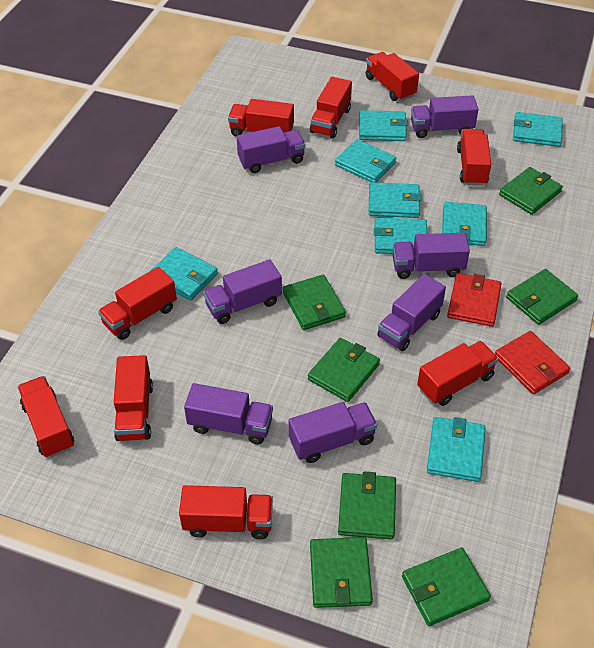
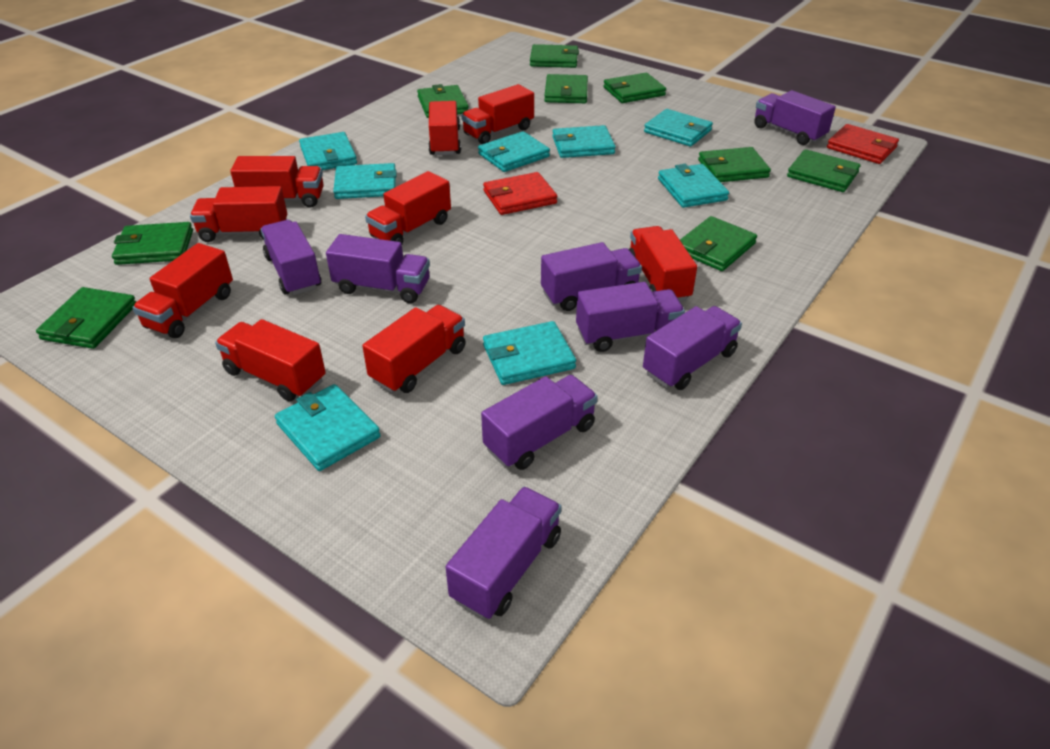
green wallet: [283,274,346,330] [308,338,380,402] [310,537,373,608] [338,471,396,540] [402,547,491,626] [499,167,563,215] [506,269,578,325] = 7 -> [36,287,136,349] [112,222,193,265] [417,84,469,118] [530,44,579,68] [544,74,588,103] [604,73,666,103] [680,216,757,271] [698,147,771,182] [787,149,861,192] = 9
purple truck: [184,383,273,444] [203,259,282,324] [237,126,305,173] [289,402,377,463] [377,274,446,351] [393,233,470,279] [411,95,478,138] = 7 -> [261,220,321,295] [326,234,430,303] [445,487,562,619] [481,375,598,470] [541,242,642,311] [576,282,685,352] [643,306,742,390] [754,90,836,145] = 8

